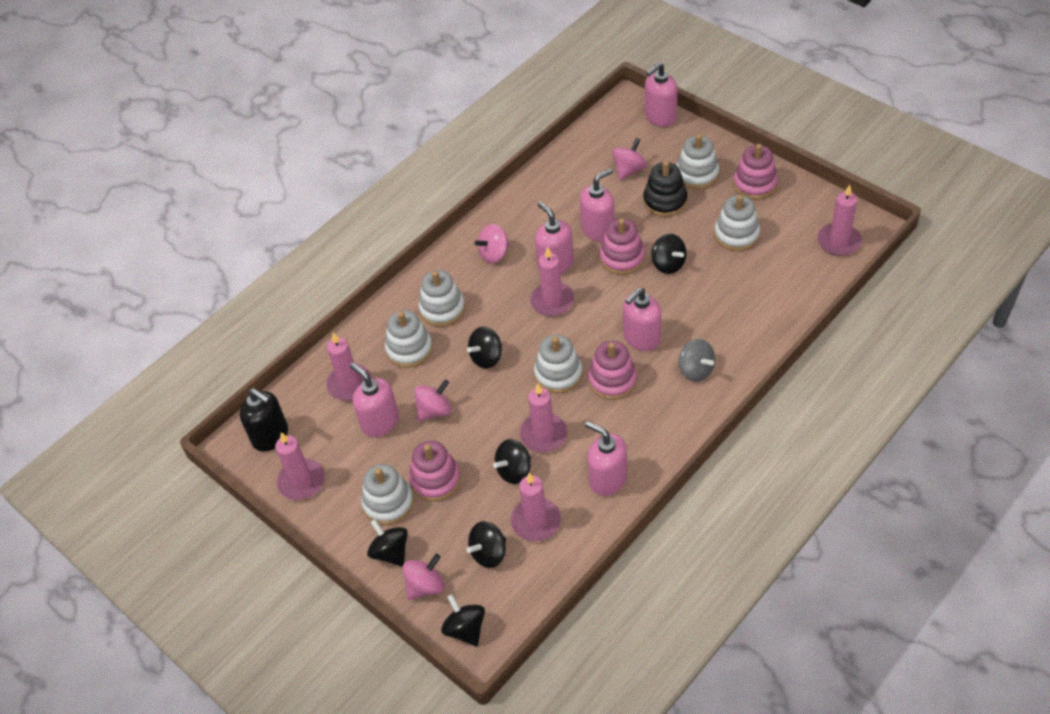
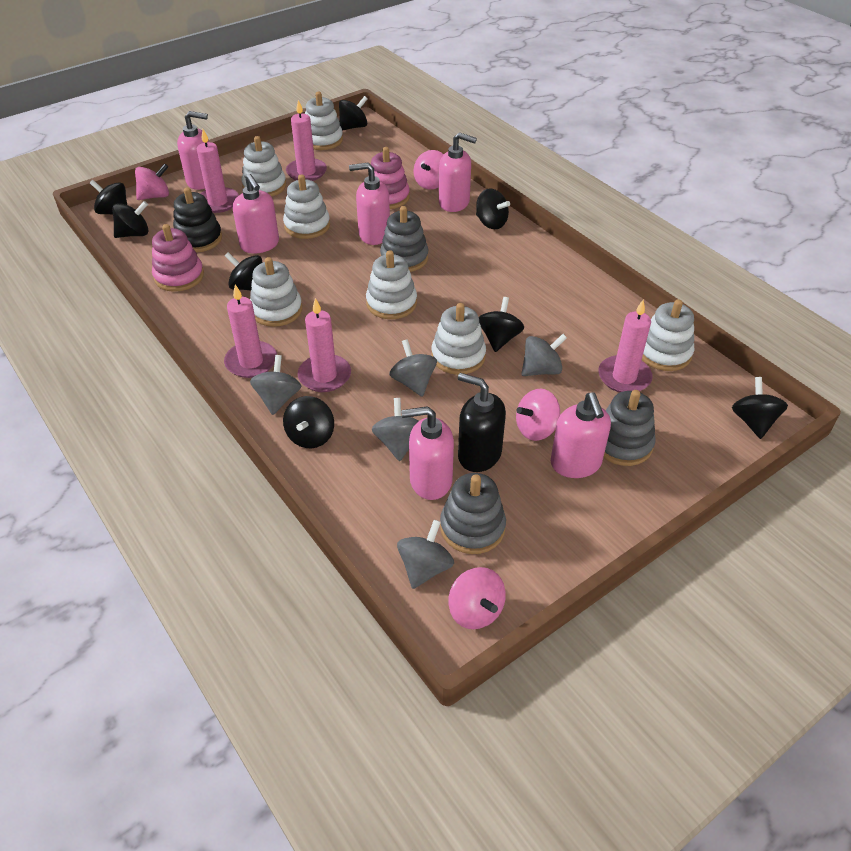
black spinning top: [367,519,408,567] [441,594,485,646] [466,521,506,568] [467,327,502,369] [493,439,531,484] [651,234,687,274] = 6 -> [90,180,127,215] [112,201,149,238] [225,252,262,291] [283,396,334,448] [339,96,368,131] [476,188,510,229] [479,297,524,352] [732,377,788,439] = 8
grey spinning top: [679,339,715,382] = 1 -> [250,355,301,415] [372,398,419,461] [389,339,437,397] [397,520,454,589] [521,334,567,376] = 5
grey stacking toy: none = 0 -> [380,206,428,272] [440,473,506,554] [603,390,656,466] = 3
pink candle: [275,432,325,500] [326,333,372,401] [511,473,561,541] [520,384,567,453] [530,246,574,316] [817,185,862,256] = 6 -> [197,129,239,213] [224,284,277,378] [286,100,327,181] [298,298,351,392] [598,300,653,392] = 5
pink stacking toy: [409,440,461,501] [588,341,637,400] [600,219,645,275] [733,144,778,200] = 4 -> [152,224,204,292] [371,147,410,209] = 2
white stacking toy: [361,464,414,525] [385,310,433,368] [418,270,465,327] [534,335,583,394] [676,134,719,190] [714,195,760,251] = 6 -> [242,136,286,197] [250,257,302,327] [283,174,330,239] [305,92,343,150] [366,250,417,319] [431,303,486,375] [642,299,694,371] = 7

